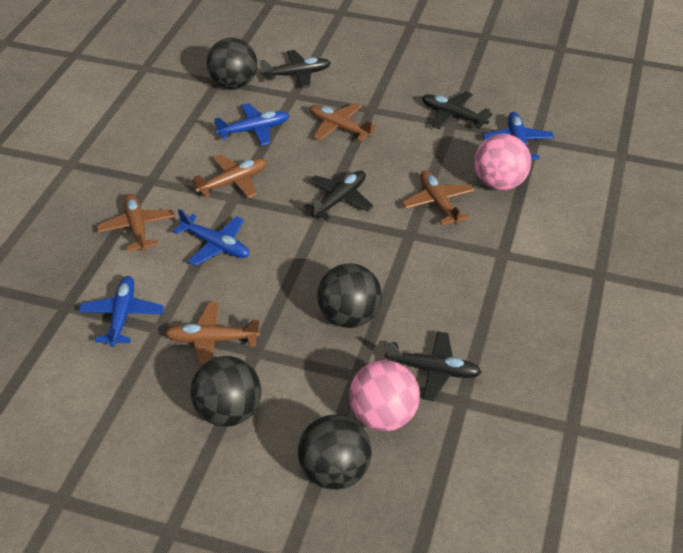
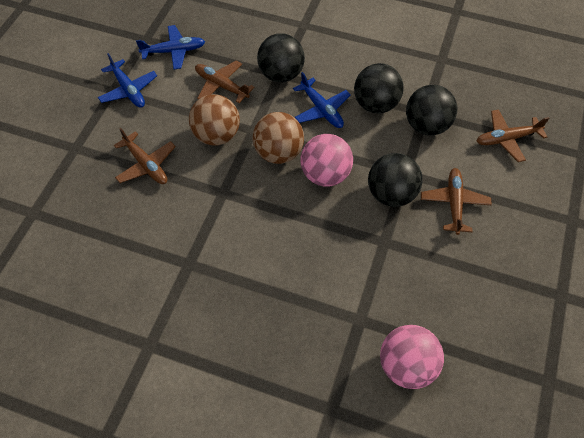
black plane: [260,50,331,88] [303,170,374,220] [385,331,482,401] [422,91,493,129] = 4 -> none = 0
blue plane: [79,276,164,347] [173,209,249,266] [214,103,289,146] [483,112,554,160] = 4 -> [98,53,157,108] [136,25,205,69] [293,72,351,128] = 3
brown ball: none = 0 -> [189,94,240,146] [253,112,304,164] = 2
brown plane: [97,194,175,252] [165,303,260,367] [191,154,267,198] [310,103,377,141] [402,171,474,225] = 5 -> [114,128,176,184] [195,60,255,103] [421,168,492,235] [477,109,549,162] = 4

